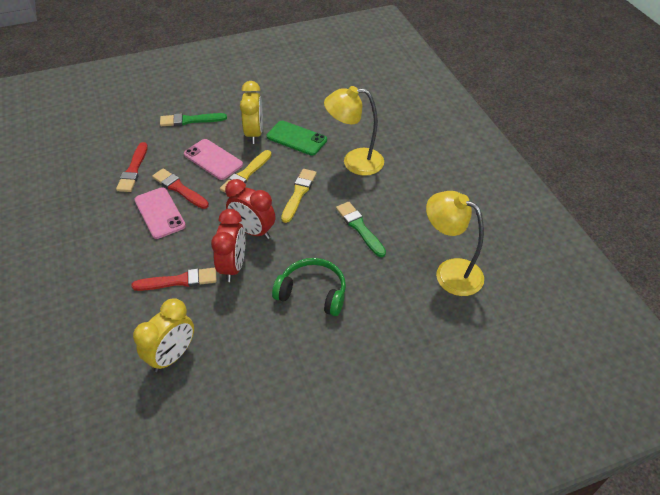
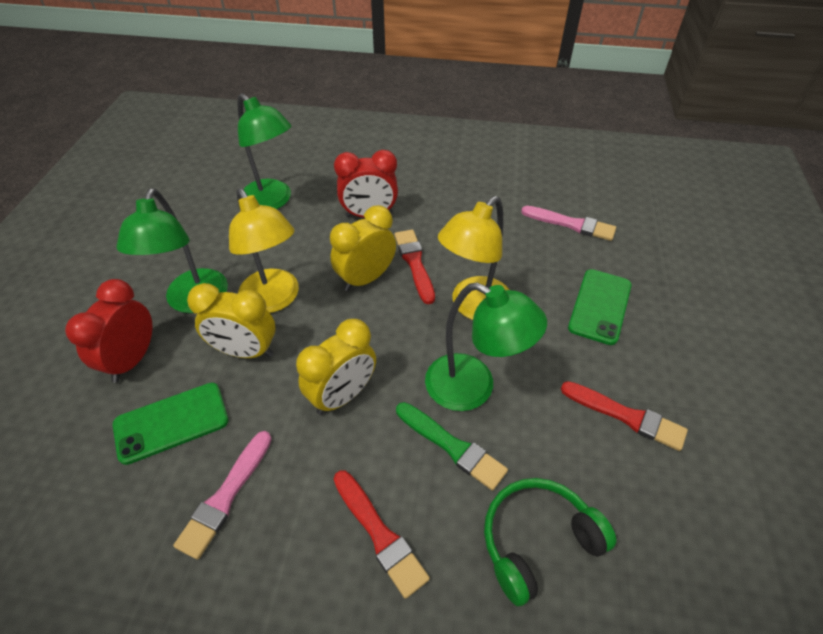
green brush: [160,113,227,126] [336,202,386,257] = 2 -> [396,402,508,491] = 1
green lamp: none = 0 -> [116,188,228,313] [237,93,291,209] [425,282,547,411] = 3
green phone: [266,121,327,156] = 1 -> [113,383,228,465] [568,269,632,345] = 2
pink brush: none = 0 -> [173,431,272,560] [521,206,616,241] = 2
pink phone: [134,187,186,239] [184,139,243,180] = 2 -> none = 0
yellow brush: [220,150,272,193] [281,169,317,223] = 2 -> none = 0
yellow clock: [133,298,194,372] [240,81,263,144] = 2 -> [187,283,276,358] [296,319,376,415] [330,205,396,291] = 3

